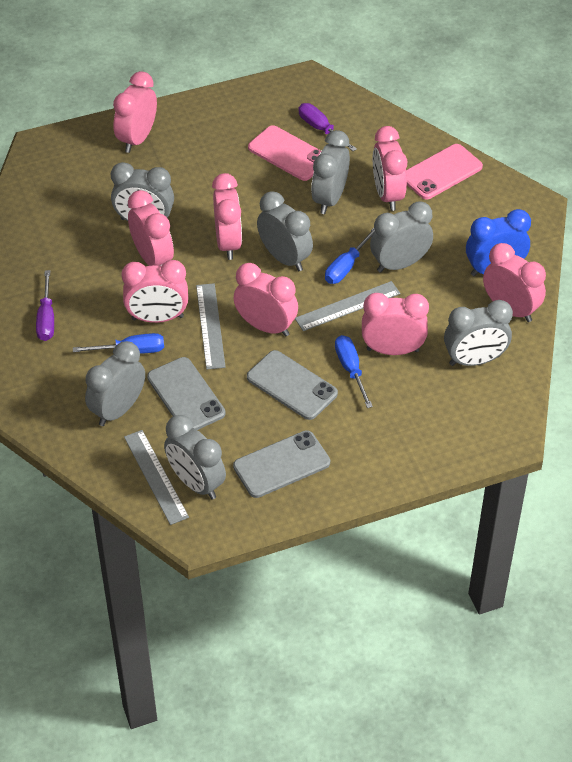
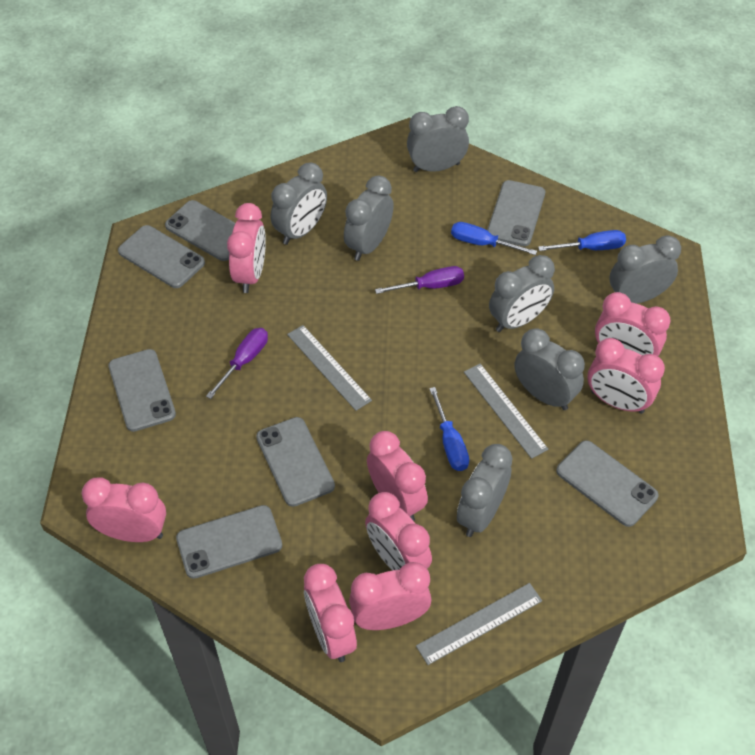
blue clock: [466,209,531,276] = 1 -> none = 0
grey phone: [147,357,225,430] [233,430,330,498] [247,350,338,420] = 3 -> [108,349,176,432] [118,225,205,288] [165,200,236,261] [176,505,282,579] [256,417,335,507] [487,180,545,246] [556,440,659,527] = 7
pink phone: [248,125,321,181] [406,144,483,199] = 2 -> none = 0

